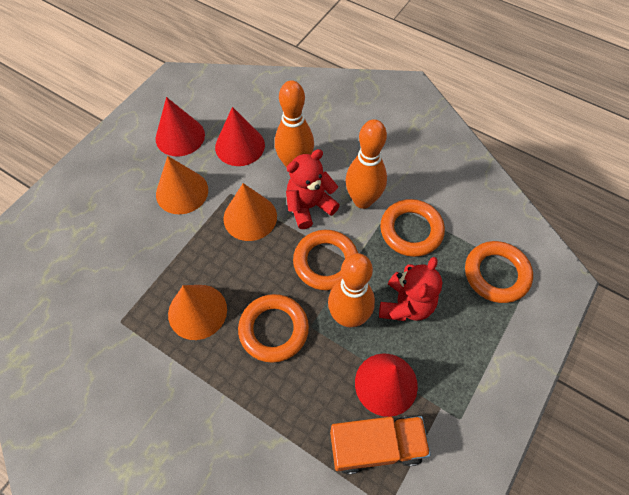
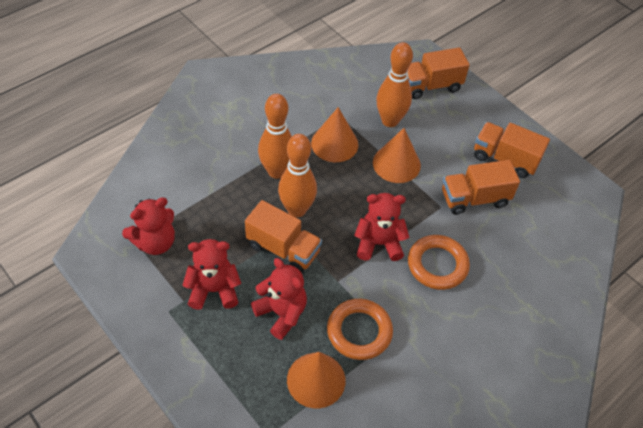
orange ring: [238,294,309,363] [293,230,358,291] [380,199,445,257] [465,241,533,303] = 4 -> [327,299,393,360] [408,235,470,290] = 2
orange truck: [330,416,431,474] = 1 -> [245,200,322,273] [408,47,470,99] [442,160,520,215] [474,122,550,178] = 4
red cone: [155,97,205,156] [215,107,265,166] [355,353,418,417] = 3 -> none = 0
red teddy bear: [286,149,340,229] [379,257,442,321] = 2 -> [122,197,175,255] [182,239,241,310] [251,258,307,340] [354,193,410,261] = 4

